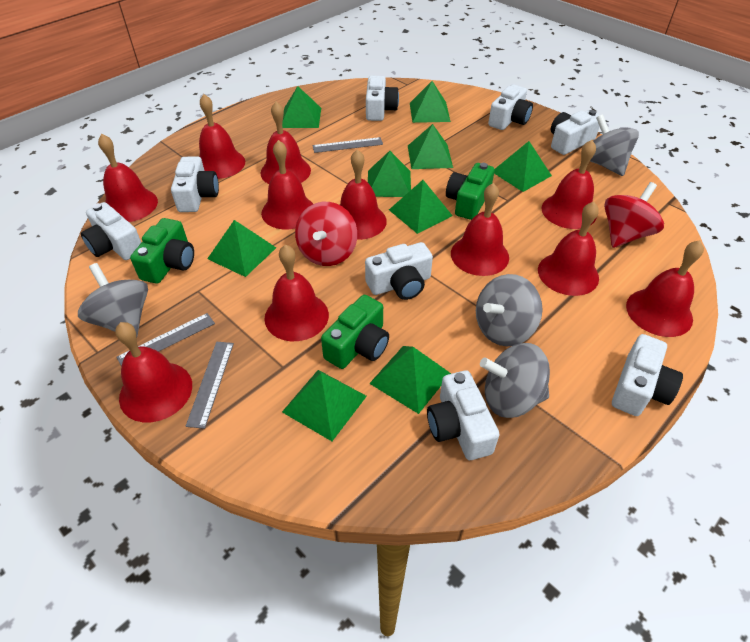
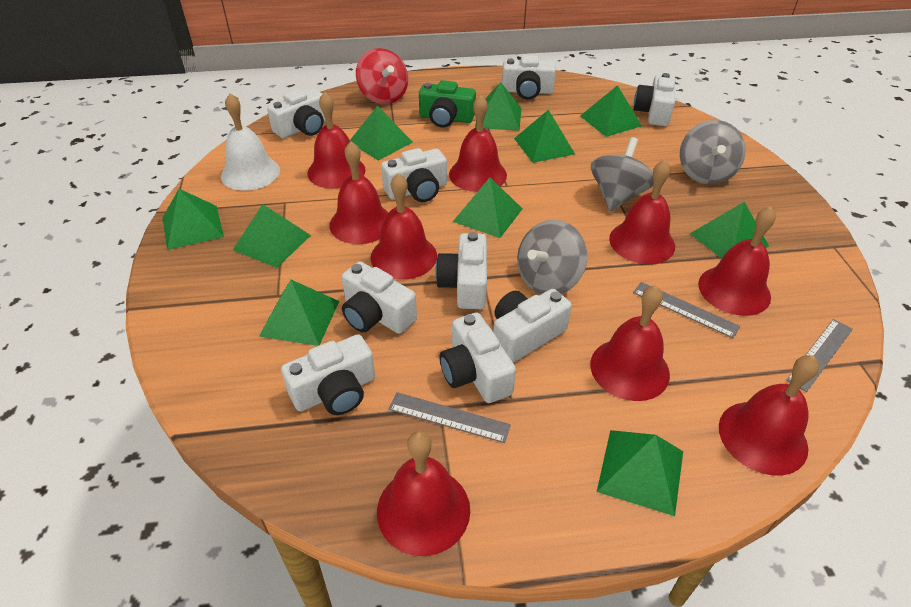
green camera: [130,218,194,284] [321,295,389,369] [446,163,495,220] = 3 -> [419,80,476,127] = 1
green pyramid: [207,220,276,277] [282,86,321,128] [282,370,367,441] [368,151,411,197] [369,346,451,414] [389,180,453,234] [408,124,453,169] [410,81,451,123] [494,141,552,192] = 9 -> [163,189,224,250] [233,204,311,268] [259,280,339,346] [350,106,413,160] [453,177,522,238] [475,82,521,131] [514,110,575,163] [580,85,642,137] [597,430,683,516] [690,202,769,258] = 10
grey spinning top: [78,263,148,336] [476,274,543,346] [480,343,550,418] [590,114,639,176] = 4 -> [517,220,587,294] [591,137,653,211] [680,120,746,184] = 3
red bell: [98,134,158,222] [115,322,192,422] [199,94,245,179] [261,102,311,184] [261,140,313,229] [264,244,329,341] [340,149,387,240] [451,183,509,276] [538,202,599,296] [542,140,597,229] [626,240,704,337] = 11 -> [308,92,366,189] [330,141,388,244] [371,173,437,280] [377,431,470,556] [449,95,507,192] [590,285,670,401] [609,160,675,264] [698,206,776,316] [719,355,819,475] = 9
red spinning top: [295,202,357,266] [604,182,664,248] = 2 -> [356,48,408,104] = 1
white bell: none = 0 -> [221,93,280,191] = 1
white camera: [81,202,141,260] [171,156,219,212] [365,242,433,300] [366,76,399,121] [427,370,499,460] [488,84,533,130] [551,110,600,155] [612,334,683,416] = 8 -> [267,88,326,138] [281,334,375,415] [341,262,417,334] [381,148,447,202] [435,232,487,309] [439,312,516,403] [493,289,572,363] [502,55,556,100] [634,73,675,126] = 9

